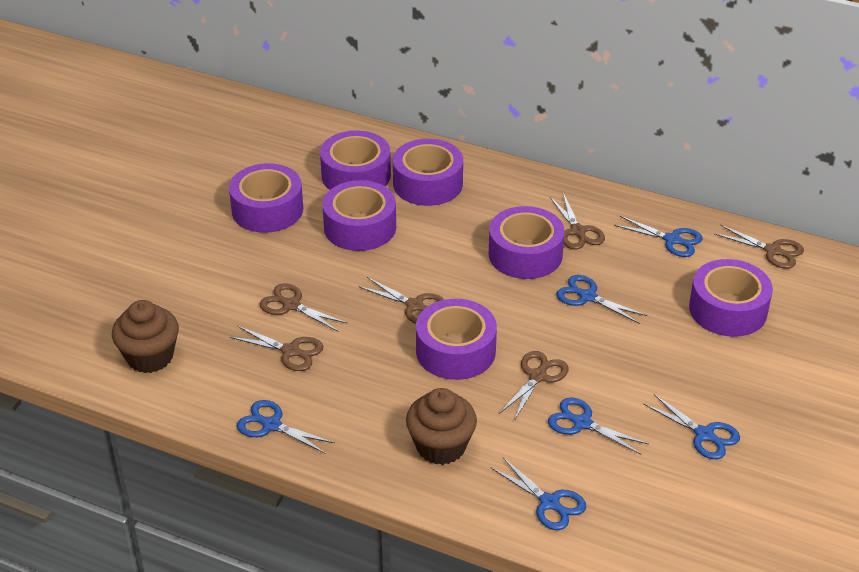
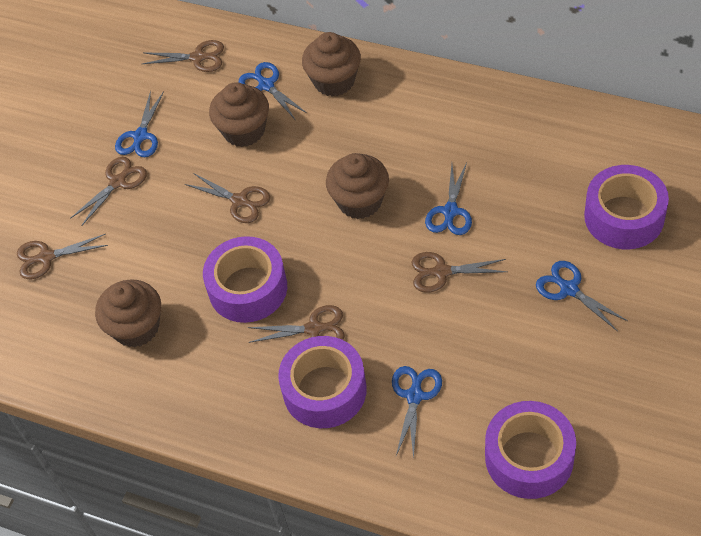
blue scissors: [237,400,335,454] [491,458,586,530] [548,398,648,454] [556,275,647,324] [614,216,703,257] [644,394,740,459] = 6 -> [115,90,164,157] [238,62,307,119] [392,366,442,460] [425,162,472,235] [536,261,628,332] = 5
brown cupcake: [112,300,179,373] [406,388,477,465] = 2 -> [95,279,161,347] [209,82,269,147] [302,32,361,97] [326,153,389,219] = 4
purple tape: [229,163,303,233] [320,130,391,190] [322,180,396,251] [393,139,463,206] [416,299,497,380] [489,206,564,279] [689,259,773,337] = 7 -> [203,236,287,323] [278,336,367,428] [485,401,576,499] [584,165,669,249] = 4

